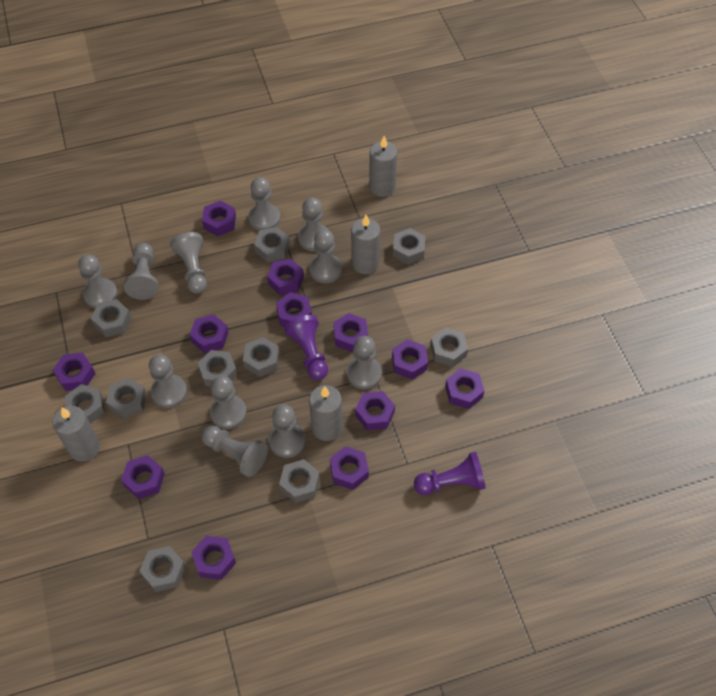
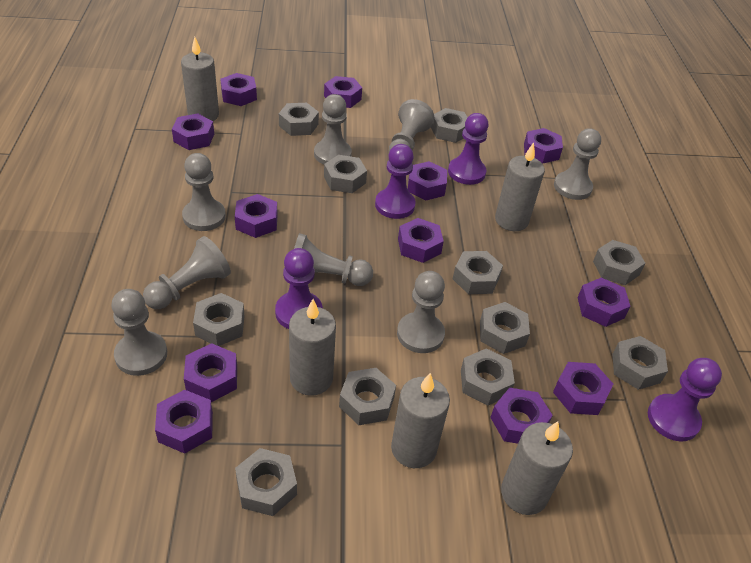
grey candle: [52,406,100,461] [309,385,343,441] [351,215,380,274] [369,136,397,197] = 4 -> [181,37,219,121] [289,299,336,396] [391,373,450,468] [495,142,545,231] [501,421,573,515] = 5
grey nut: [65,384,105,424] [91,299,131,337] [106,378,147,419] [140,546,186,592] [198,350,237,387] [243,337,280,377] [254,227,290,263] [279,459,320,503] [393,228,425,265] [430,327,468,367] = 10 -> [193,293,244,346] [235,448,297,516] [279,103,319,136] [324,155,367,193] [339,368,396,425] [431,108,467,143] [453,251,503,294] [461,348,515,406] [480,302,530,354] [593,240,645,285] [613,336,668,390] = 11
grey pawn: [78,255,118,308] [124,243,159,300] [149,354,187,408] [170,232,207,294] [201,425,268,477] [210,376,247,429] [248,177,280,231] [269,404,306,458] [298,198,328,252] [309,229,342,283] [347,336,382,389] = 11 -> [111,289,167,376] [143,236,231,309] [182,153,226,231] [294,233,373,286] [314,94,352,164] [389,99,434,152] [397,271,445,353] [554,128,601,200] = 8
purple pawn: [284,315,328,380] [414,452,486,495] = 2 -> [275,248,323,329] [375,144,416,219] [448,113,489,185] [648,358,722,442] = 4

